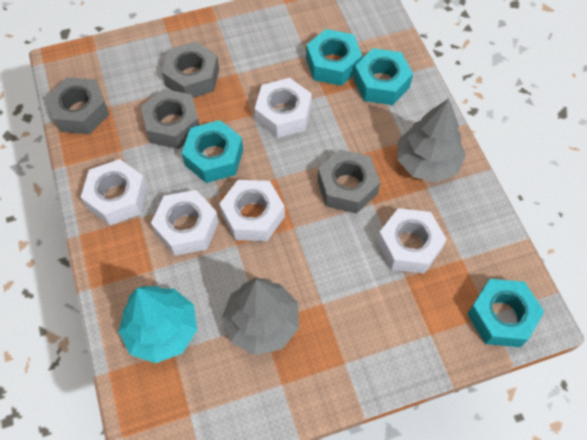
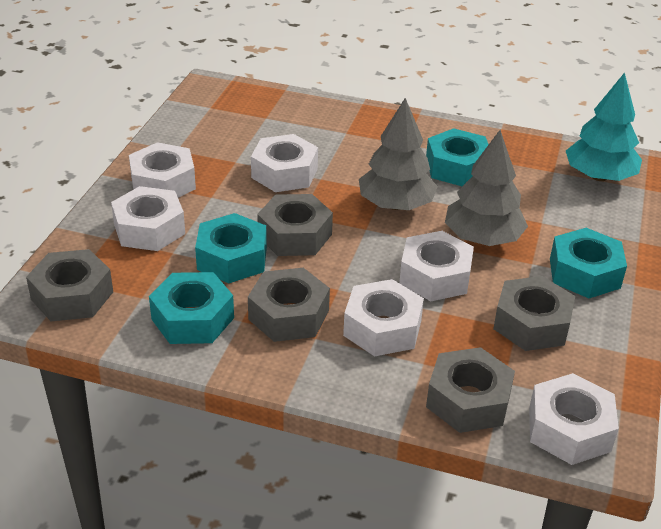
grey nut: [46,77,110,134] [141,89,200,149] [162,41,219,98] [317,150,380,214] = 4 -> [26,249,113,321] [248,268,330,342] [257,194,333,256] [426,347,515,433] [493,276,575,351] = 5
white nut: [81,159,147,225] [151,190,219,256] [219,180,285,241] [255,78,312,138] [377,208,447,273] = 5 -> [111,186,185,251] [129,142,196,198] [251,134,318,192] [343,279,424,356] [399,231,474,301] [529,373,619,465] = 6

